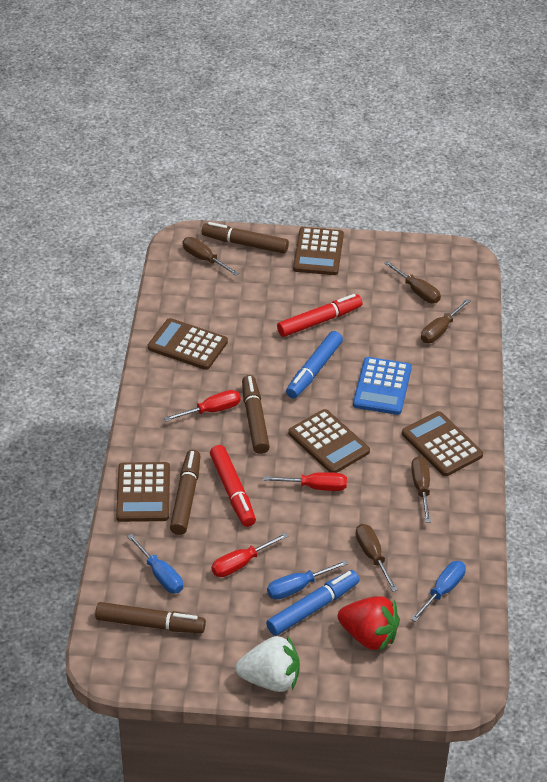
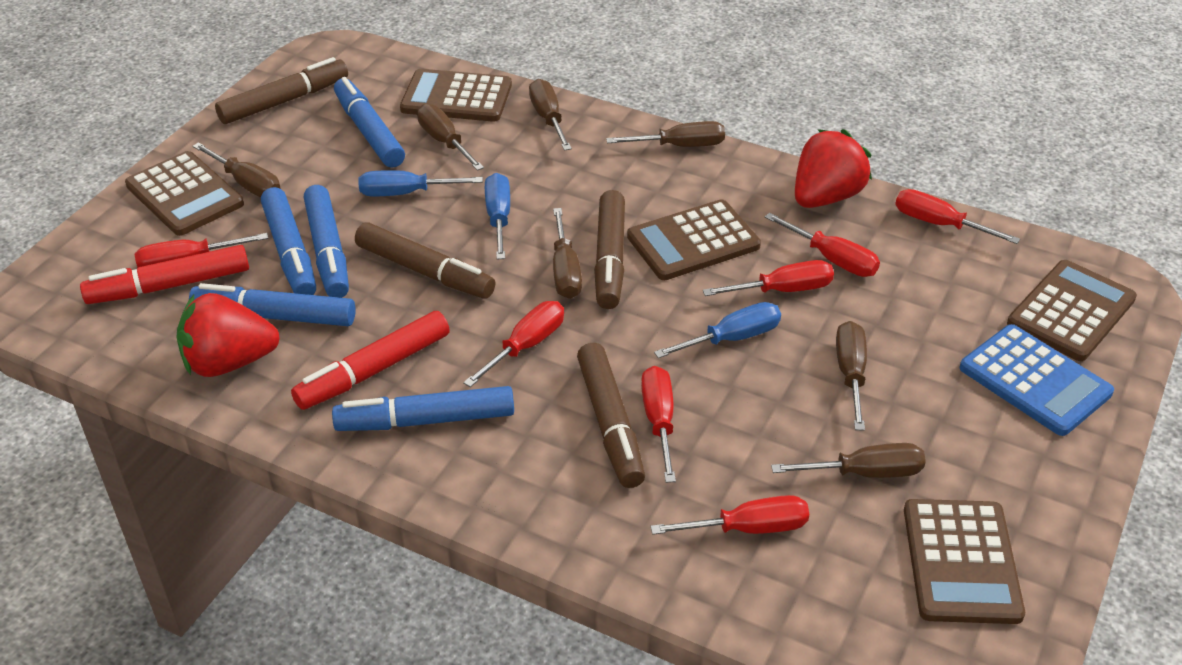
blue marker: [266,570,360,636] [286,331,343,399] = 2 -> [189,283,356,326] [261,187,316,295] [304,185,349,298] [332,386,514,431] [334,77,405,168] = 5
brown screwdriver: [183,237,239,276] [355,524,398,592] [384,261,441,303] [411,456,431,523] [421,299,470,343] = 5 -> [193,142,281,197] [417,104,484,171] [529,79,572,151] [553,208,582,299] [606,121,725,147] [771,443,926,478] [836,321,867,431] = 7
red screwdriver: [164,390,241,421] [212,533,288,577] [263,472,347,491] = 3 -> [134,233,269,268] [463,301,564,387] [641,366,676,483] [651,495,809,535] [703,260,834,296] [765,213,880,277] [895,189,1020,244] = 7
red strawberry: [338,596,400,651] = 1 -> [177,293,280,377] [795,129,872,208] = 2
white strawberry: [235,636,300,692] = 1 -> none = 0

